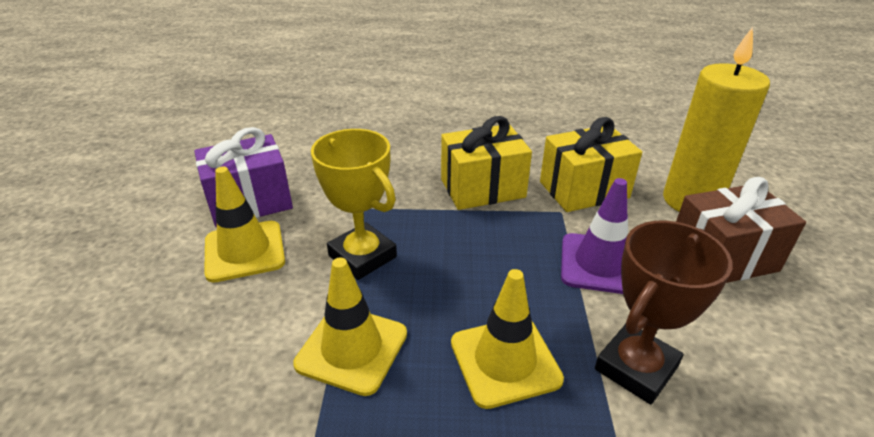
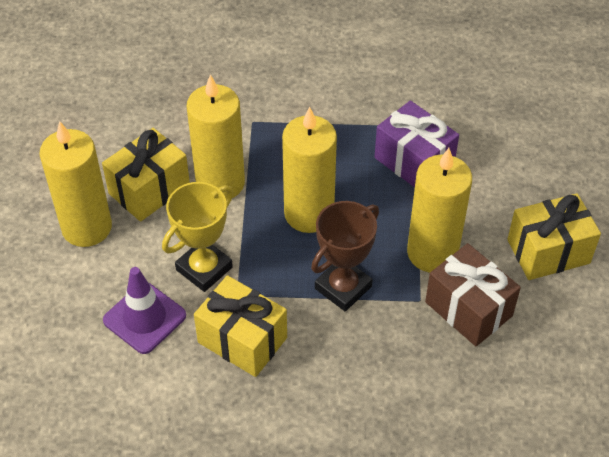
yellow candle: [663,27,770,212] = 1 -> [40,121,112,247] [187,75,245,198] [282,107,337,233] [407,148,472,273] = 4
yellow gift: [441,116,532,210] [540,117,642,212] = 2 -> [102,128,190,222] [194,275,287,377] [507,193,601,280] = 3
yellow traffic cone: [204,166,285,282] [293,258,407,396] [451,269,564,409] = 3 -> none = 0

